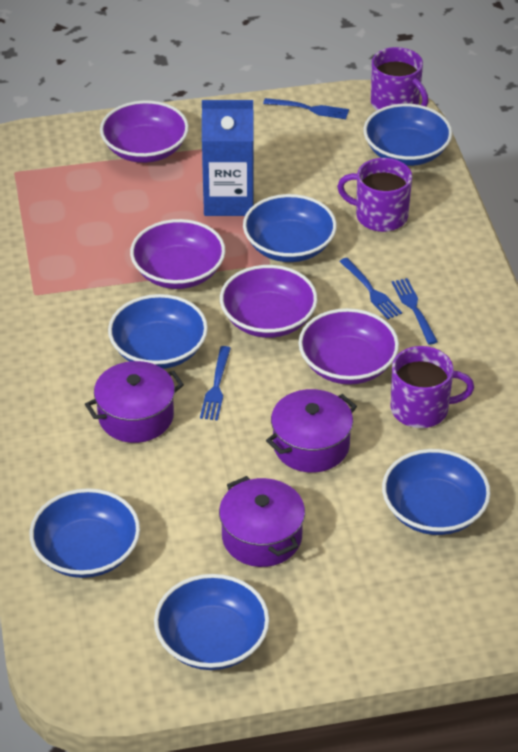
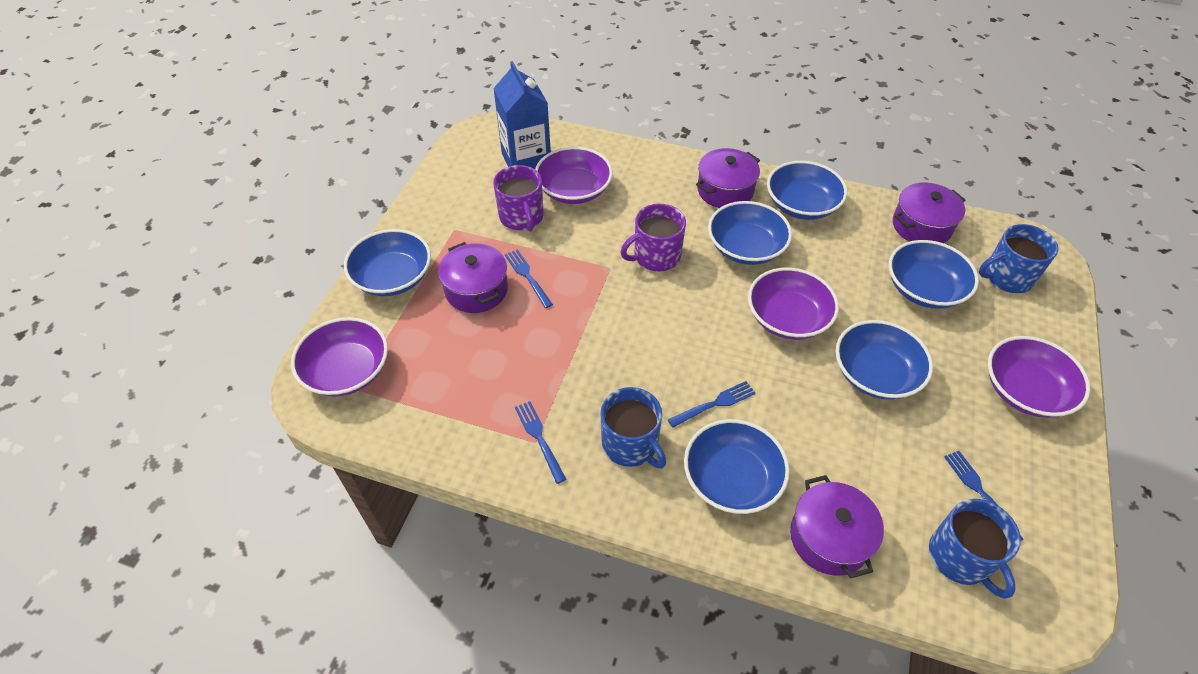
blue mug: none = 0 -> [601,387,666,469] [929,499,1021,599] [979,224,1058,293] = 3
purple mug: [337,158,412,232] [371,47,428,110] [391,346,474,428] = 3 -> [493,165,544,232] [620,204,686,271] = 2
purple pot: [85,361,184,443] [219,476,305,567] [266,389,357,473] = 3 -> [438,242,508,313] [696,148,760,208] [790,475,884,578] [893,183,966,243] = 4

